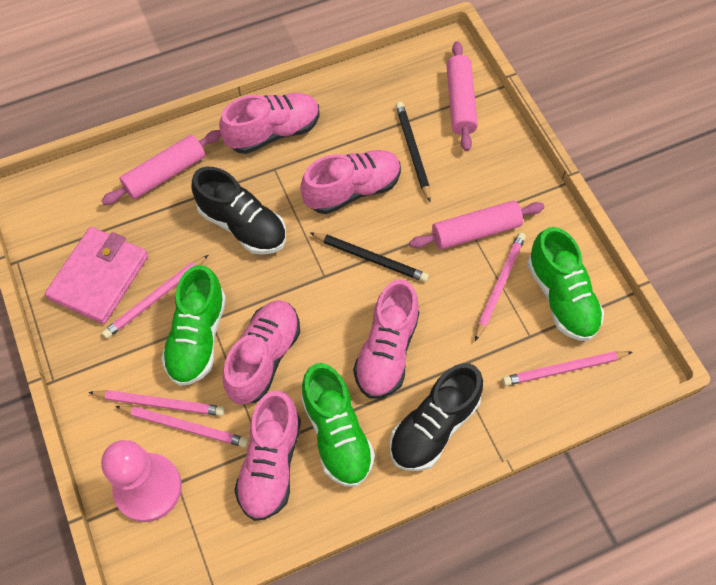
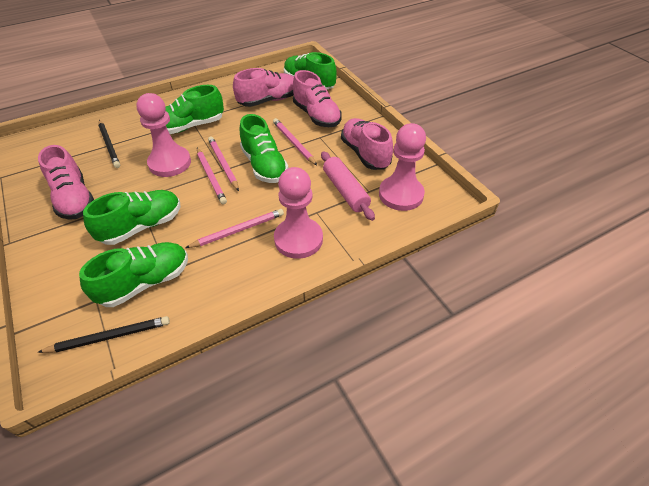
black shoe: [191,167,286,255] [389,363,483,471] = 2 -> none = 0
green shoe: [161,265,226,386] [301,363,375,487] [527,227,604,341] = 3 -> [79,242,188,307] [83,190,180,245] [166,85,224,134] [240,114,288,183] [284,52,337,90] = 5
pink pawn: [101,440,182,522] = 1 -> [136,93,191,177] [274,167,323,259] [379,123,426,211] = 3
pink pencil: [88,390,225,416] [102,255,208,339] [115,406,248,447] [475,232,526,341] [502,351,633,386] = 5 -> [185,209,284,248] [197,148,227,204] [208,137,239,191] [273,118,317,165] = 4
pink rolling pin: [102,130,221,205] [409,201,544,250] [446,41,478,151] = 3 -> [321,151,375,221] = 1
pink shoe: [219,93,320,154] [222,300,300,405] [234,391,301,521] [300,150,401,214] [353,280,419,399] = 5 -> [38,145,94,220] [233,68,294,107] [293,70,342,127] [341,118,393,170] = 4
pink wallet: [45,227,148,324] = 1 -> none = 0

